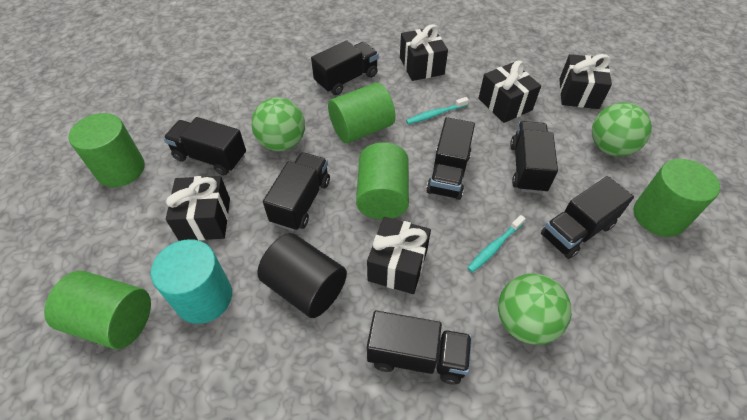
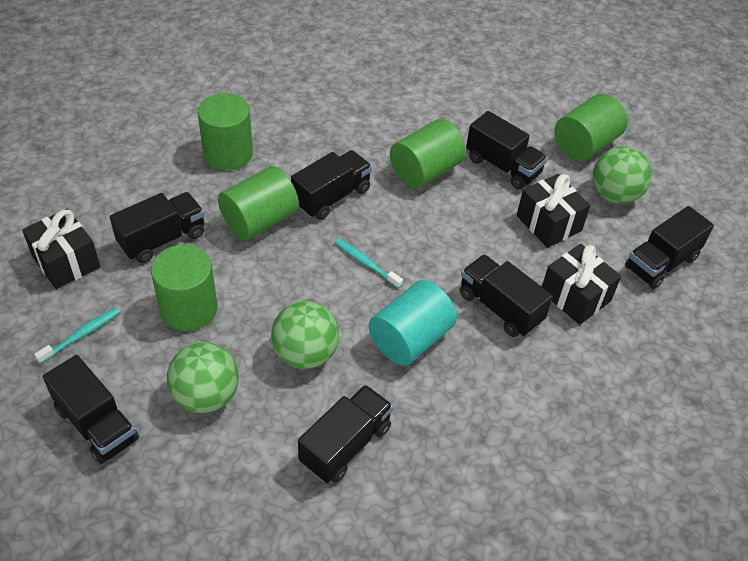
black cylinder: [257,233,347,318] = 1 -> none = 0
black gift: [166,176,230,241] [367,217,431,294] [400,24,448,81] [478,60,541,123] [559,54,612,109] = 5 -> [22,209,100,289] [517,174,591,248] [542,244,621,325] = 3

